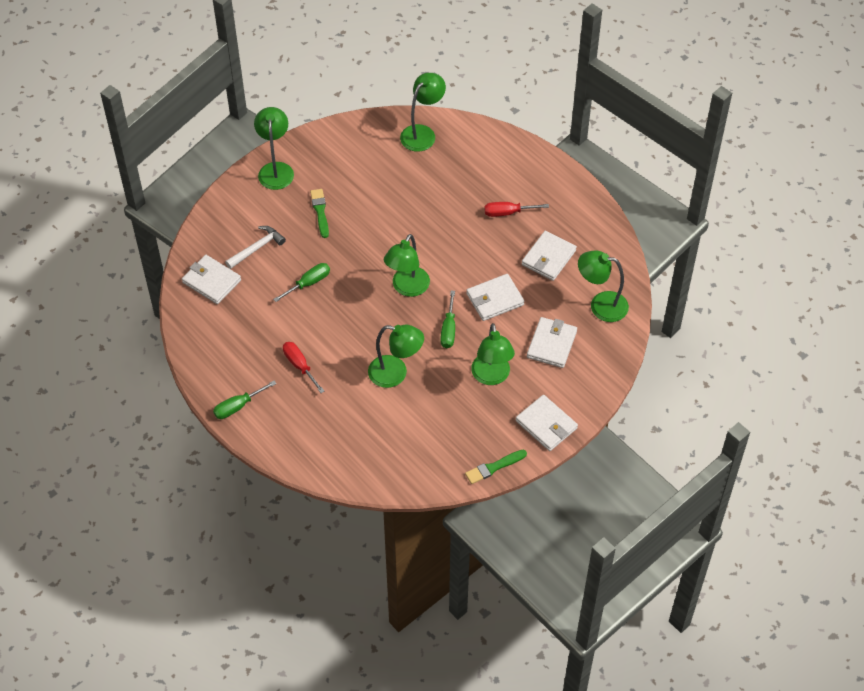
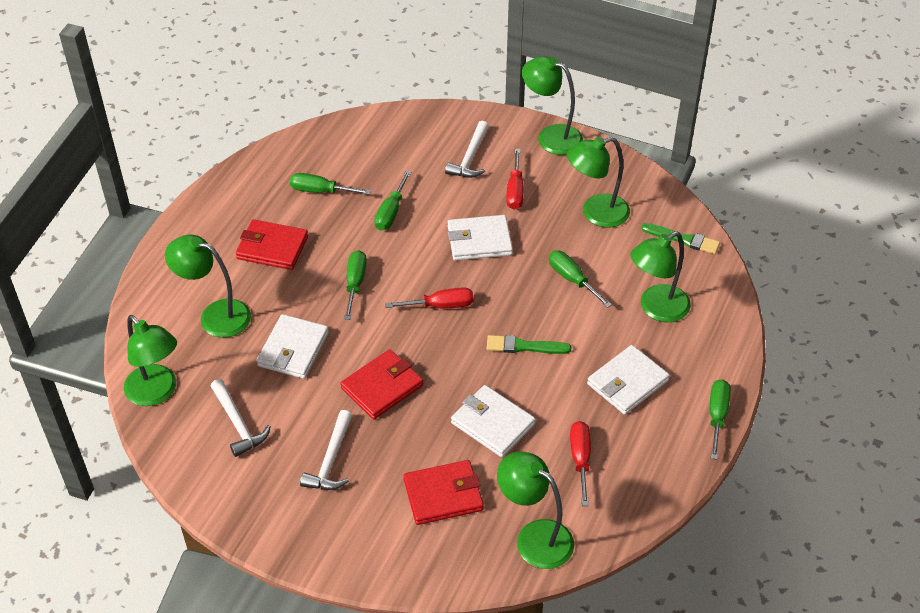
green screwdriver: [213,381,277,419] [273,263,330,302] [440,290,455,348] = 3 -> [290,173,371,195] [344,250,367,320] [374,170,411,231] [549,251,612,308] [710,379,731,460] = 5
red screwdriver: [283,342,324,393] [485,202,549,217] = 2 -> [385,287,474,309] [506,149,524,210] [570,421,591,506] = 3
red wallet: none = 0 -> [236,219,308,270] [341,349,423,419] [404,460,484,525] = 3
white hammer: [225,226,286,269] = 1 -> [211,379,271,457] [300,410,352,490] [445,121,489,178] = 3
white wallet: [182,255,241,304] [466,274,525,321] [516,395,578,451] [522,231,577,281] [527,317,577,368] = 5 -> [256,314,329,379] [448,215,513,261] [451,385,535,457] [587,345,670,415] = 4

